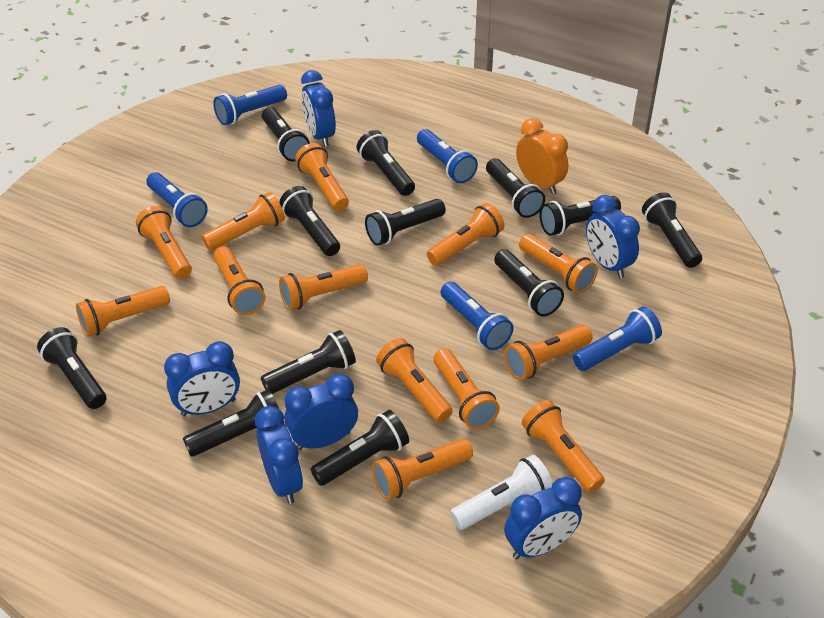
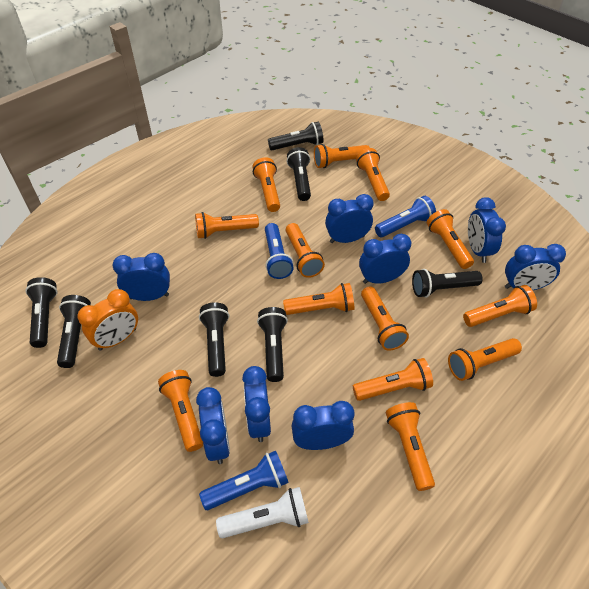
black flashlight: [37,327,106,409] [183,389,284,457] [261,330,356,394] [262,107,310,161] [279,186,340,256] [311,410,409,486] [357,130,415,196] [365,199,446,246] [486,158,545,218] [494,249,564,316] [540,196,621,236] [642,192,702,268] = 12 -> [25,277,58,348] [57,295,91,368] [199,302,229,377] [257,307,288,382] [268,122,324,150] [287,147,311,201] [412,269,483,298] = 7
blue clock: [164,341,240,416] [255,406,303,504] [284,374,358,450] [301,70,336,147] [504,477,582,559] [586,195,640,278] = 6 -> [113,253,170,301] [196,387,230,464] [242,366,271,442] [292,401,354,450] [325,194,374,243] [359,234,411,284] [468,197,506,263] [505,244,566,290] = 8
blue flashlight: [146,172,208,227] [213,85,287,125] [417,129,478,183] [441,282,514,350] [573,306,662,371] = 5 -> [199,451,289,510] [265,223,294,279] [375,196,436,237] = 3

